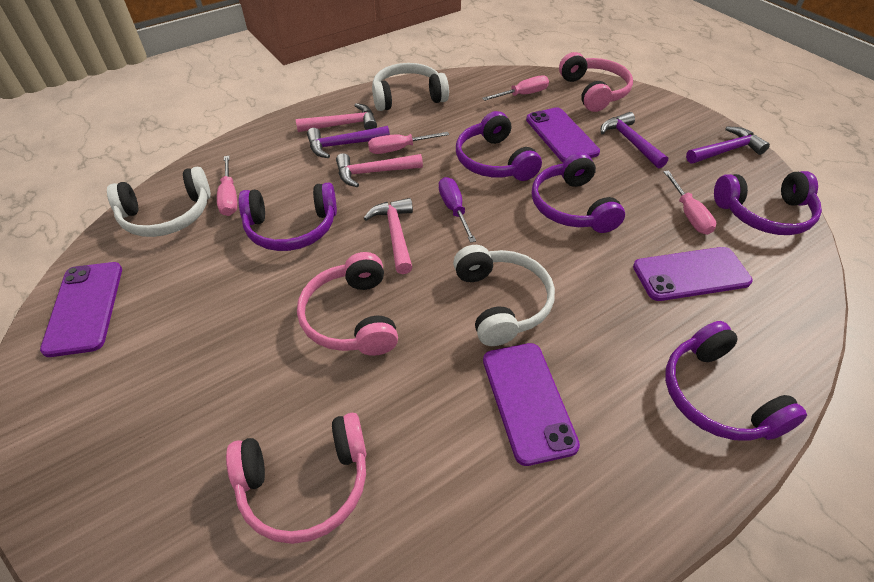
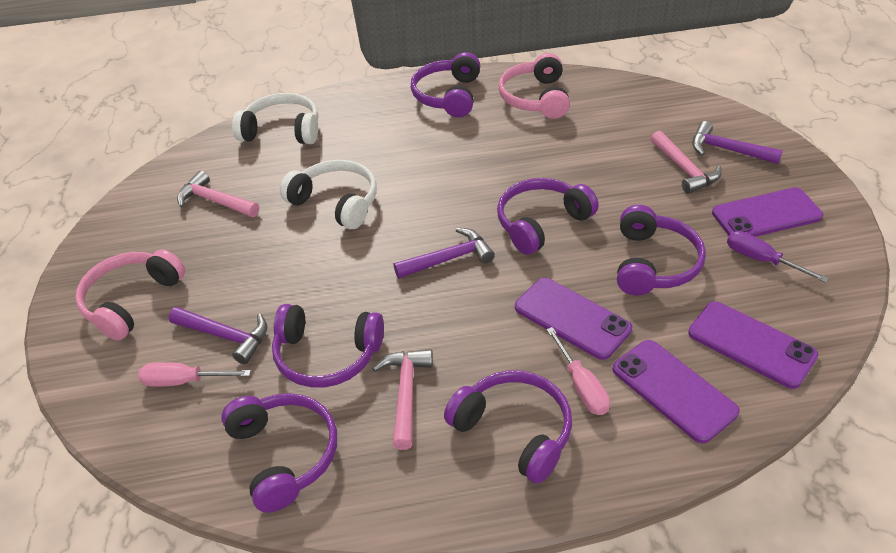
pink headphones: [226,413,366,544] [297,252,398,356] [559,52,633,112] = 3 -> [75,249,185,341] [498,53,570,119] = 2
pink screwdriver: [217,156,237,216] [368,132,449,154] [482,75,549,101] [664,170,716,235] = 4 -> [138,362,251,387] [547,327,610,415] = 2
purple headphones: [238,183,337,251] [456,111,542,181] [532,153,625,233] [665,321,807,441] [714,171,822,235] = 5 -> [221,393,337,513] [272,304,384,388] [411,52,480,117] [444,370,572,484] [497,178,599,255] [617,205,706,295] = 6
white headphones: [107,167,211,237] [372,63,449,111] [453,245,555,346] = 3 -> [232,93,318,144] [280,160,377,229] = 2

